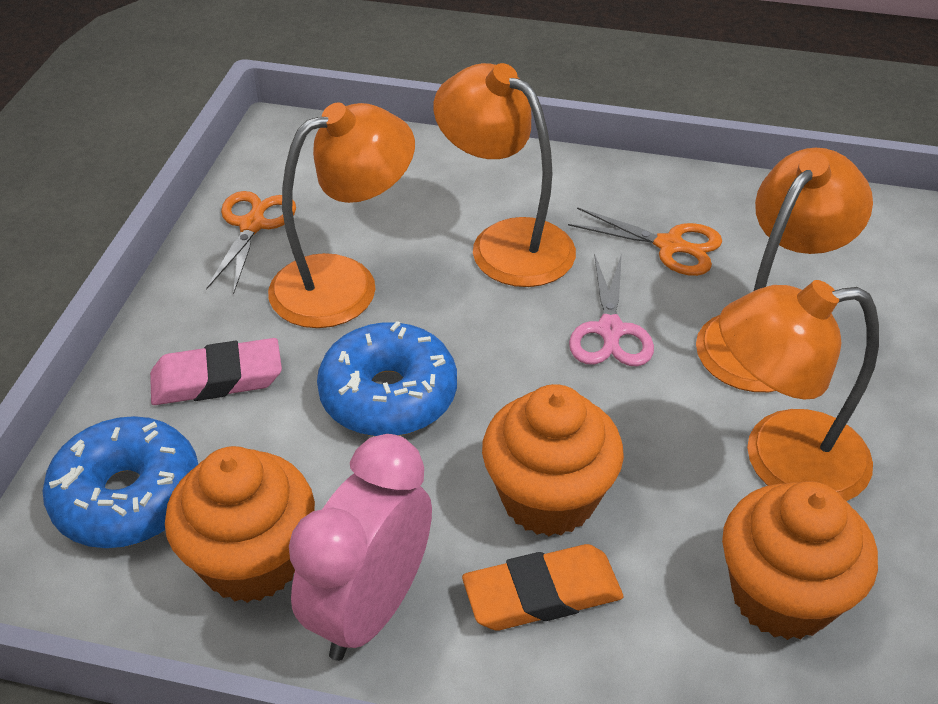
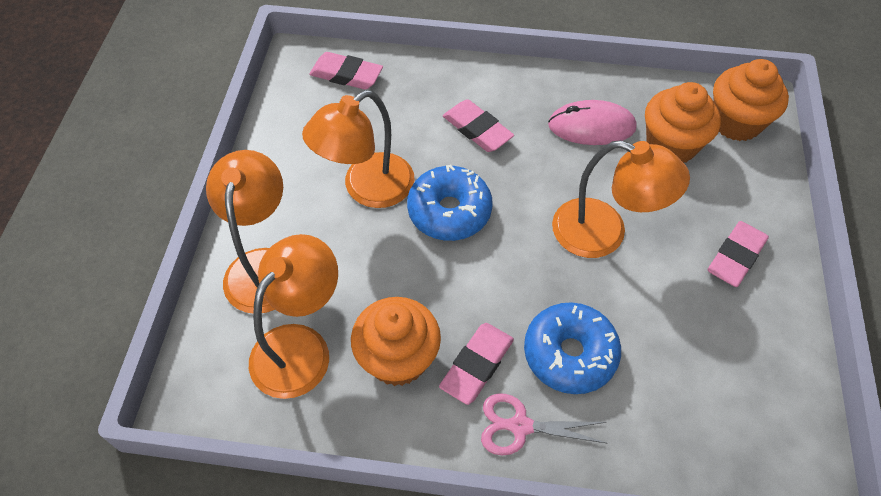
orange eraser: [462,544,623,630] = 1 -> none = 0
orange scissors: [206,191,296,294] [568,207,722,276] = 2 -> none = 0
pink clock: [289,434,432,661] = 1 -> none = 0
pink eraser: [150,338,282,405] = 1 -> [309,52,383,90] [439,323,514,405] [443,99,514,152] [708,221,769,287] = 4
pink mouse: none = 0 -> [548,100,637,145] = 1

